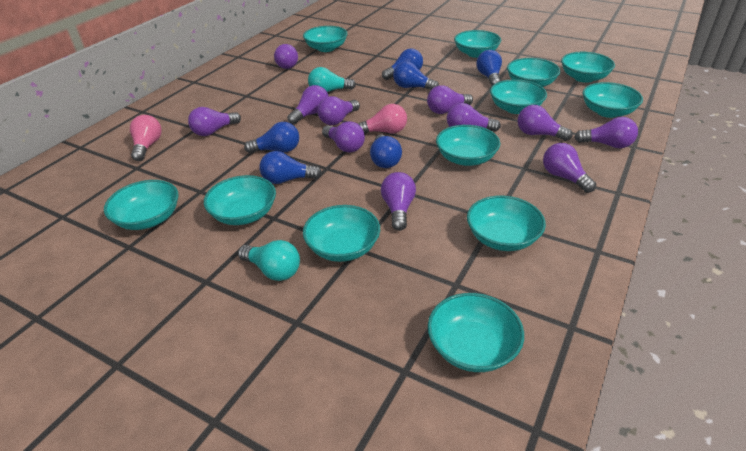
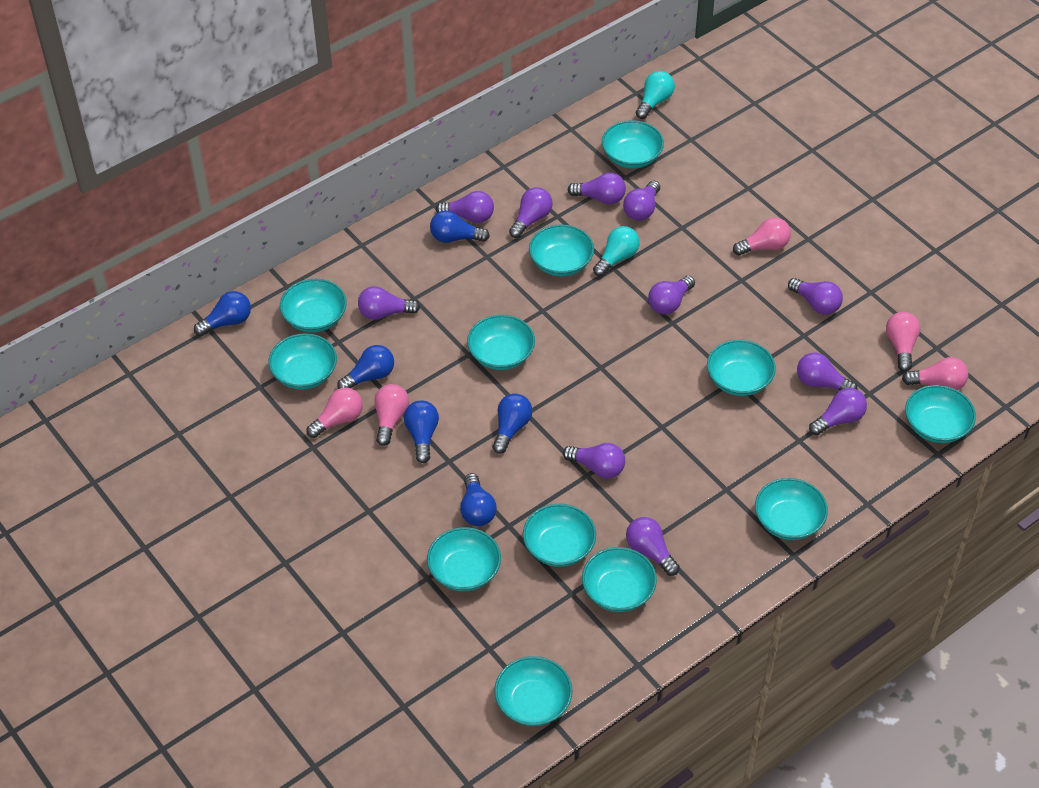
pink light bulb: [130,115,162,161] [357,104,407,134] = 2 -> [307,387,363,438] [374,384,409,446] [733,217,791,256] [886,312,920,371] [902,357,968,390] = 5

